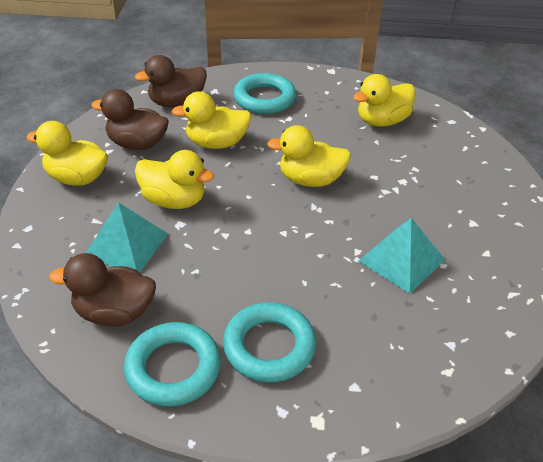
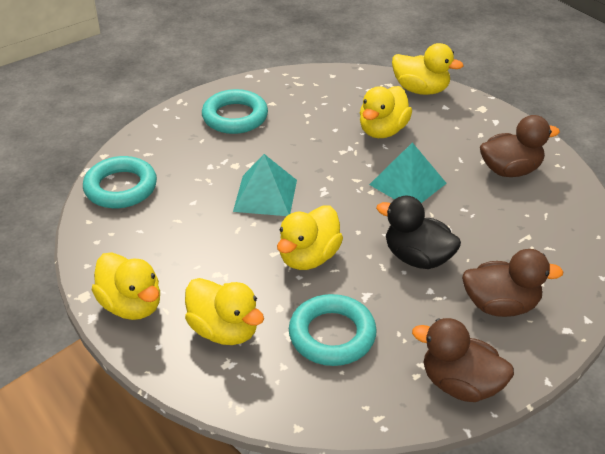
black duck: none = 0 -> [376,196,461,269] = 1

